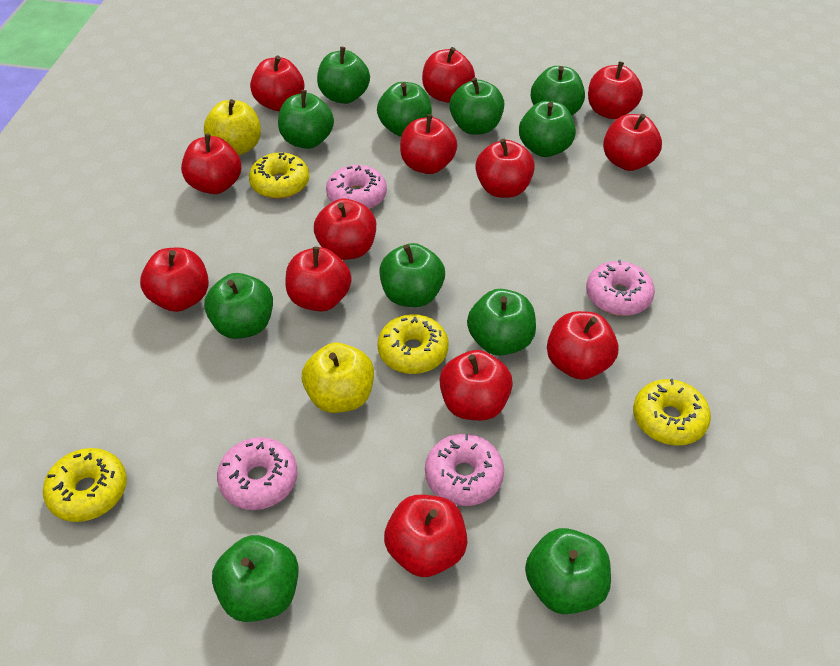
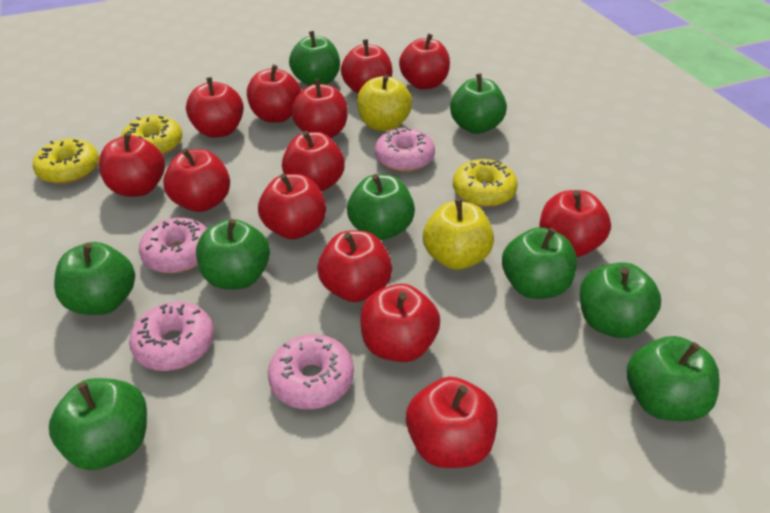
green apple: [204,273,273,339] [212,535,299,622] [278,90,334,149] [317,47,370,104] [377,82,432,137] [380,243,445,307] [449,78,504,135] [467,289,536,356] [519,101,576,157] [525,528,611,614] [531,66,585,115] = 11 -> [49,378,147,470] [54,242,135,315] [196,219,270,289] [289,31,340,86] [347,174,415,240] [450,73,507,134] [502,227,577,299] [580,262,661,338] [627,336,720,421] = 9
yellow donut: [43,448,127,522] [249,152,309,199] [377,314,448,374] [633,379,711,446] = 4 -> [33,139,99,184] [121,115,182,155] [453,159,518,207] = 3

